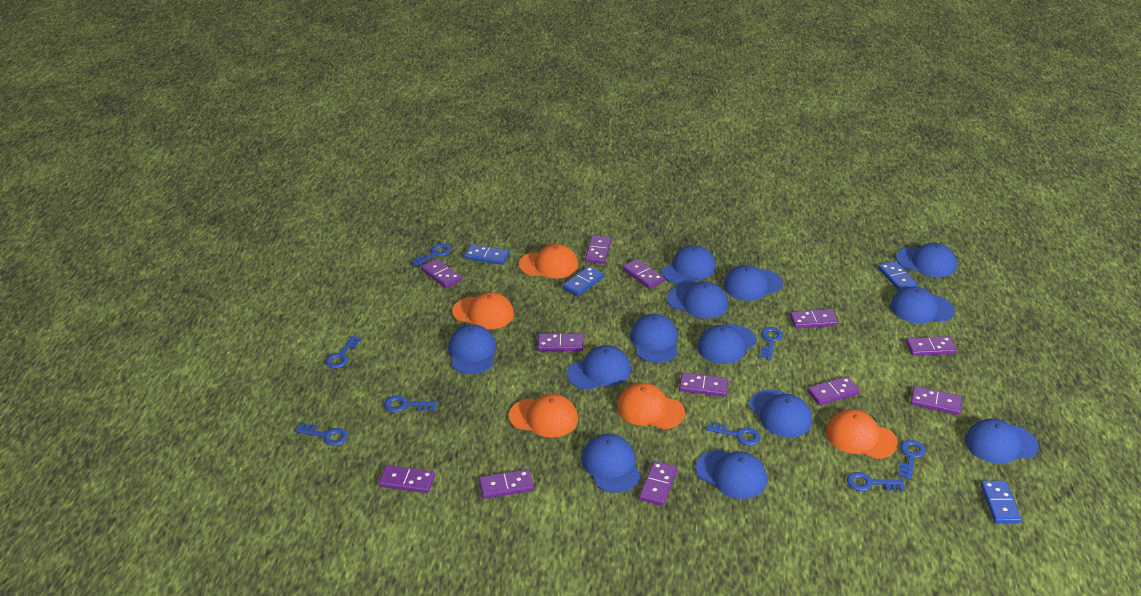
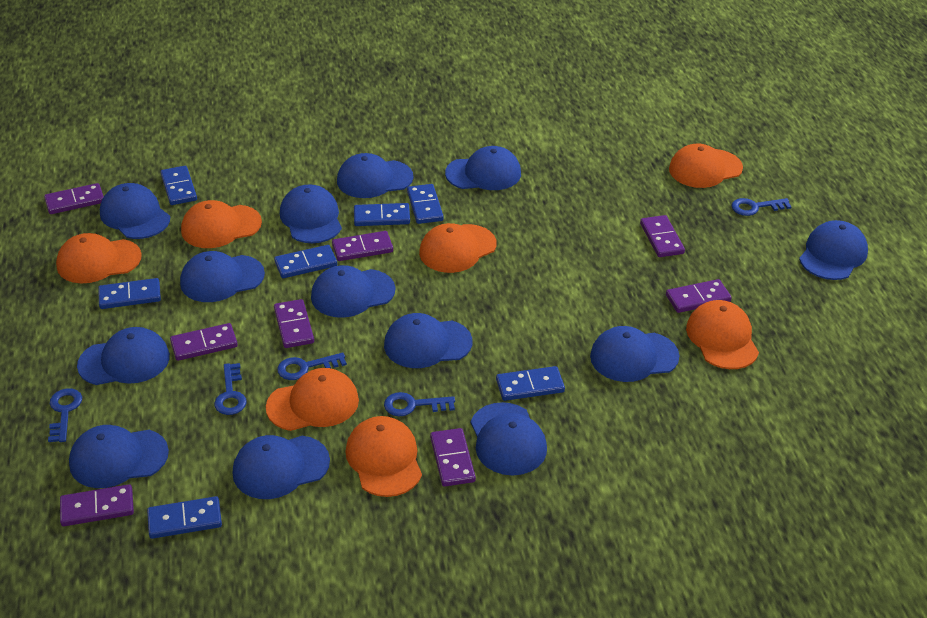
blue domino: [464,244,509,265] [563,266,605,296] [878,261,918,291] [980,481,1021,524] = 4 -> [98,278,161,309] [147,496,222,539] [161,166,197,205] [274,245,337,278] [354,203,410,226] [407,184,444,224] [496,366,565,401] = 7
blue key: [296,423,348,446] [325,336,361,368] [384,396,437,412] [411,244,451,267] [706,421,760,445] [760,327,783,359] [847,472,905,491] [898,440,926,480] = 8 -> [48,388,82,442] [214,363,247,415] [277,352,347,380] [384,392,455,416] [732,198,792,216] = 5
orange cap: [452,292,514,330] [509,394,578,438] [519,244,578,279] [617,383,685,429] [826,409,898,459] = 5 -> [56,233,142,283] [181,200,262,248] [266,368,359,431] [345,416,422,497] [419,223,497,273] [669,144,743,188] [686,300,759,369] = 7
purple domino: [378,465,435,493] [421,259,462,288] [479,469,534,499] [537,333,583,351] [585,235,611,264] [622,259,665,289] [639,461,677,506] [679,373,728,397] [790,309,838,329] [807,376,860,405] [906,336,957,356] [911,386,962,415] = 12 -> [44,183,104,214] [60,484,134,526] [170,323,238,361] [274,299,314,348] [332,231,393,261] [430,428,476,487] [640,215,685,257] [666,279,732,313] = 8

